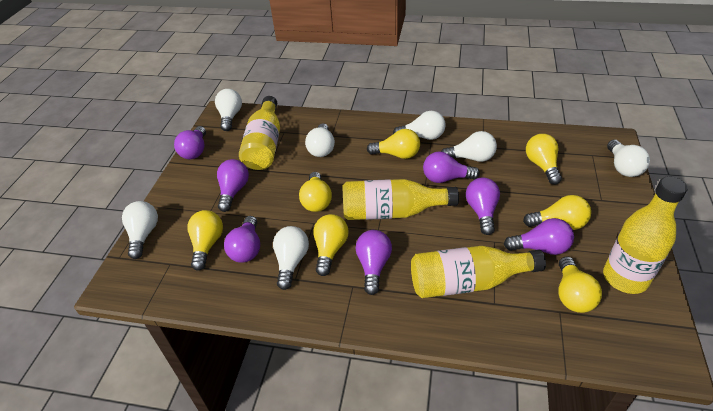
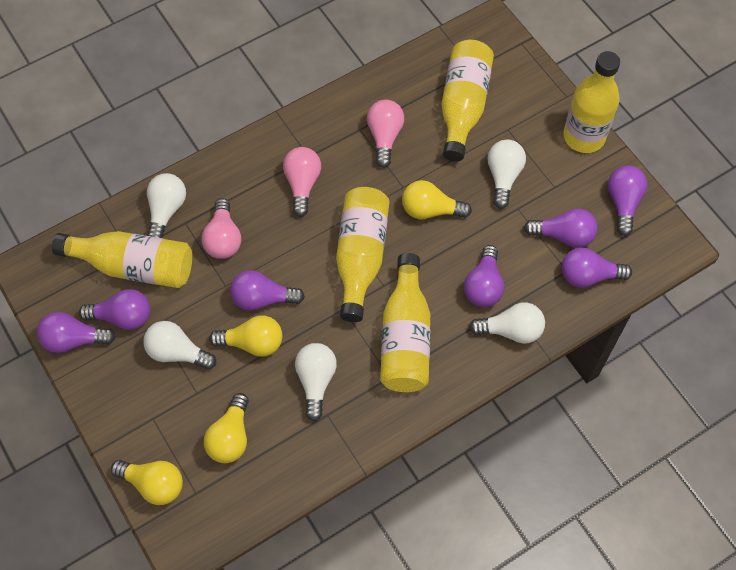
pink light bulb: none = 0 -> [201,198,241,259] [283,147,321,217] [367,100,404,168] = 3
white light bulb: [122,201,158,259] [215,89,242,131] [273,226,309,290] [305,123,335,157] [393,111,446,140] [441,131,497,162] [607,140,650,177] = 7 -> [143,321,216,370] [147,173,186,238] [295,343,337,421] [469,302,545,344] [487,139,526,209] = 5
yellow bottle: [239,96,280,170] [343,179,459,220] [411,246,546,298] [603,176,688,294] = 4 -> [52,231,192,288] [336,187,389,322] [380,253,430,392] [441,40,494,162] [563,51,620,153] = 5
yellow light bulb: [187,210,223,271] [299,172,332,212] [313,214,349,276] [367,129,420,159] [523,195,591,230] [526,134,562,184] [558,256,602,313] = 7 -> [111,460,183,505] [204,393,249,463] [209,315,283,357] [402,180,472,219] = 4

